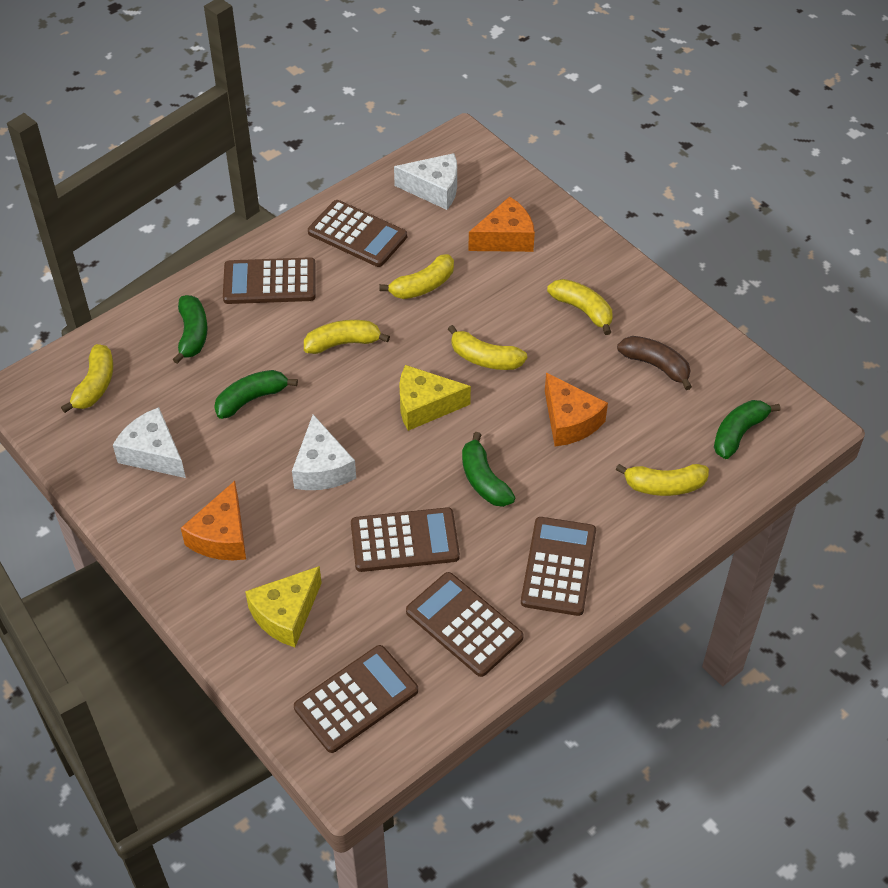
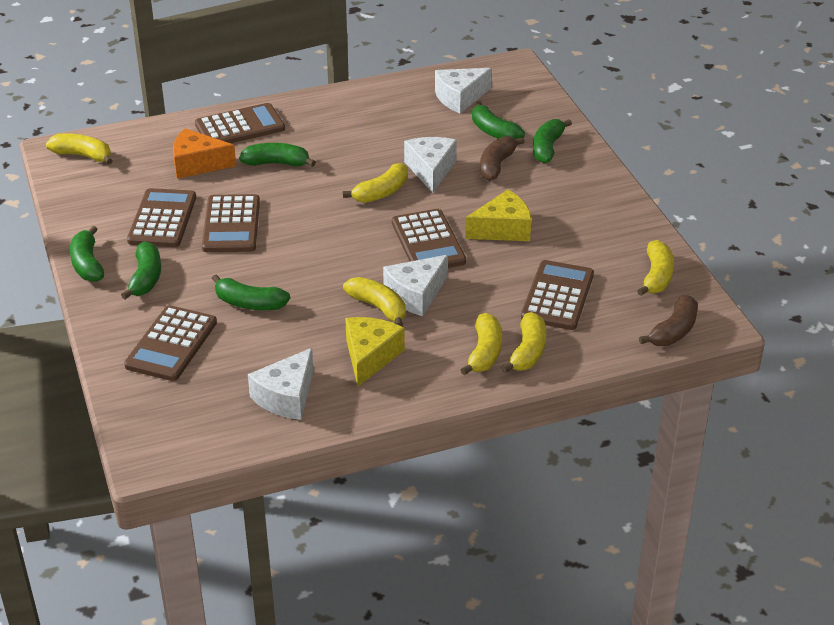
brown banana: [617,336,692,390] = 1 -> [480,136,525,181] [639,295,698,346] = 2
green banana: [172,295,208,364] [214,370,298,419] [462,432,516,507] [714,400,780,459] = 4 -> [70,226,104,282] [121,241,161,299] [212,275,290,310] [239,143,316,167] [472,101,525,139] [533,119,572,164] = 6
orange cheese: [181,481,246,560] [468,196,535,252] [545,373,608,446] = 3 -> [173,128,236,179] = 1
white cheese: [113,407,186,478] [292,414,356,490] [394,153,457,210] = 3 -> [248,348,313,420] [383,255,448,316] [404,137,457,193] [435,68,492,113] = 4

